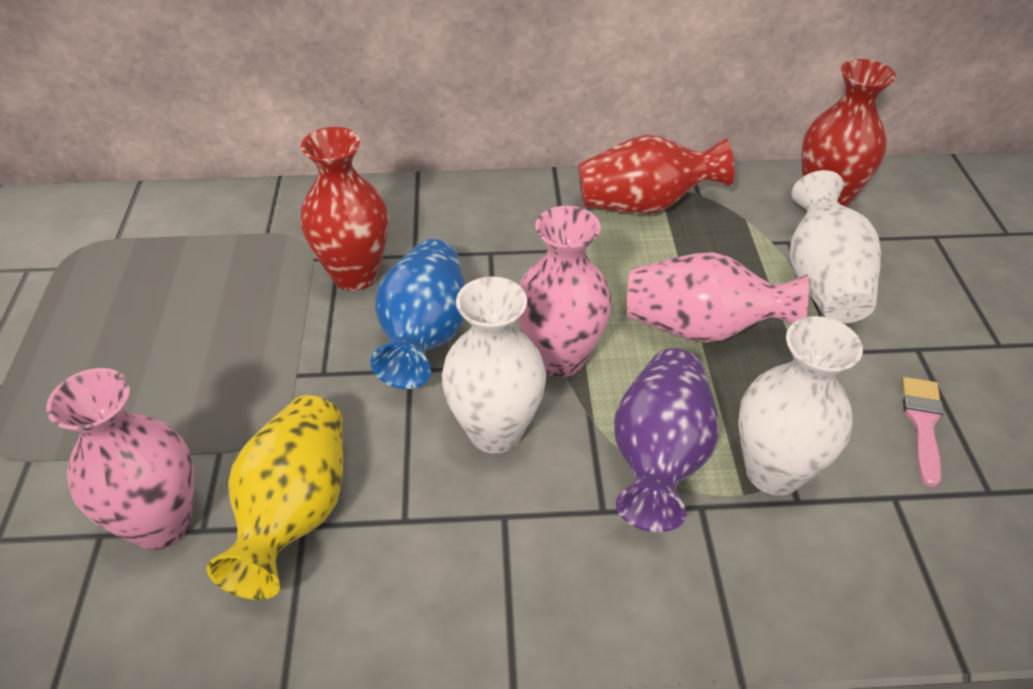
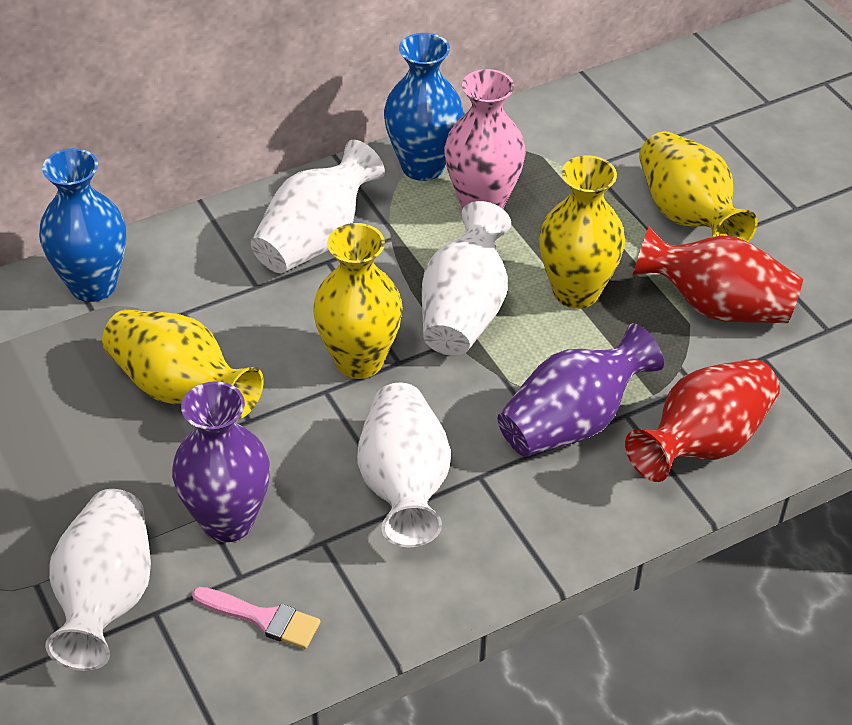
blue vase: [370,239,465,389] = 1 -> [39,148,126,302] [384,33,463,181] = 2
pink vase: [46,368,194,550] [518,206,612,377] [627,252,809,343] = 3 -> [444,69,526,209] = 1
purple vase: [614,348,719,532] = 1 -> [172,381,270,542] [497,323,664,457] = 2
red vase: [300,127,389,291] [578,135,734,214] [801,59,896,207] = 3 -> [625,359,780,482] [632,227,803,323] = 2
white vase: [441,277,546,454] [738,316,863,496] [790,170,881,324] = 3 -> [45,489,151,671] [251,140,385,274] [357,383,451,547] [422,201,511,356] = 4
yellow vase: [207,395,343,600] = 1 -> [102,310,263,420] [313,223,403,379] [539,155,625,309] [639,131,758,242] = 4

